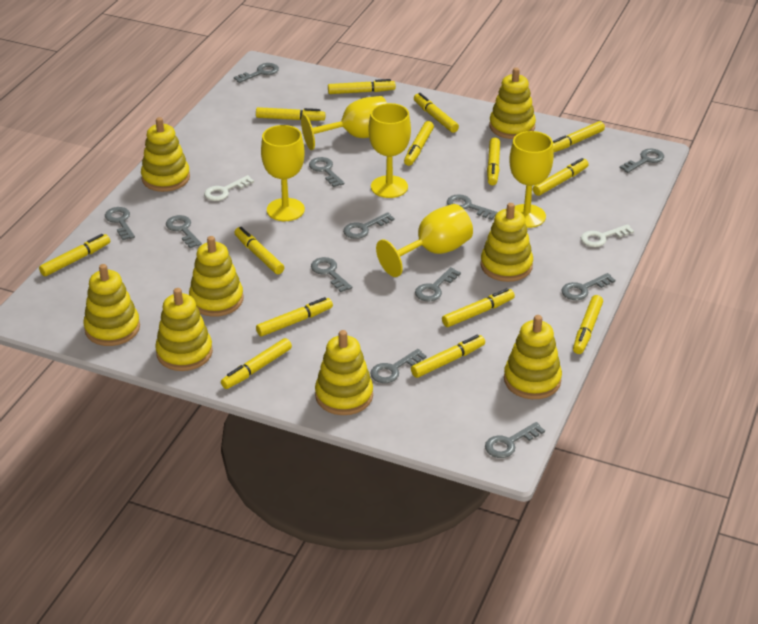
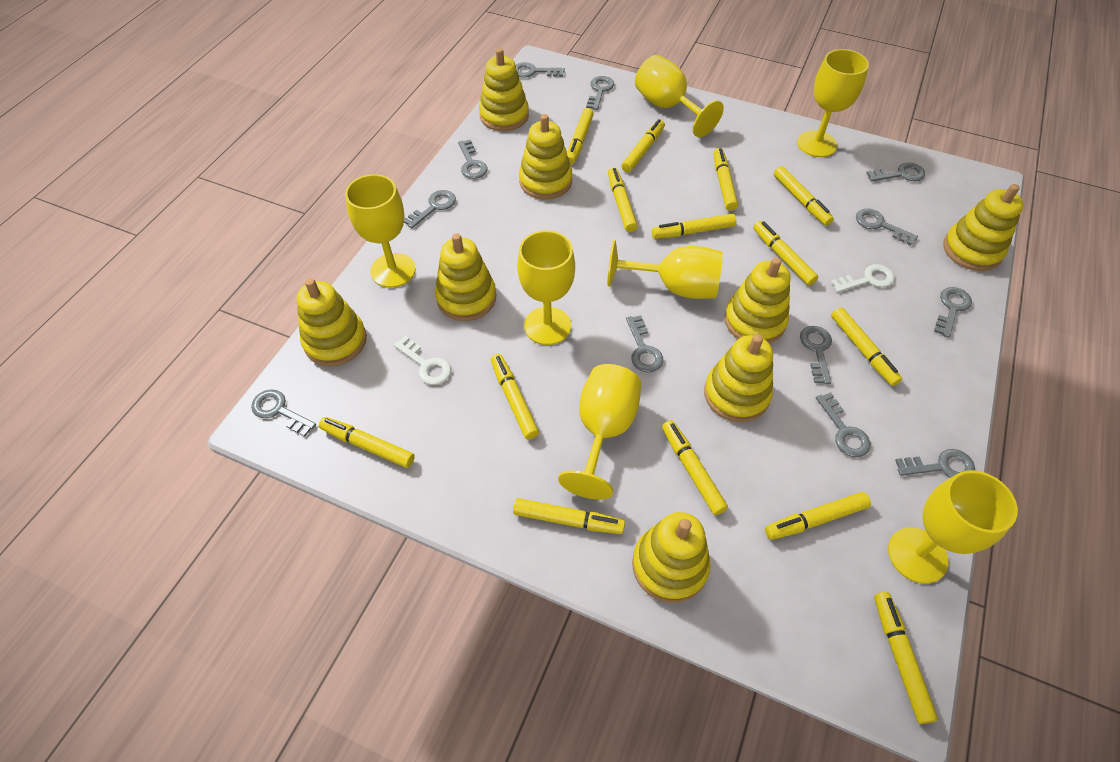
yellow goblet: [261,125,305,221] [301,96,387,150] [368,103,411,198] [376,204,473,277] [509,131,554,228] = 5 -> [345,174,416,288] [517,230,575,345] [558,364,641,500] [608,240,723,299] [635,55,724,137] [797,49,869,157] [888,470,1018,584] = 7

